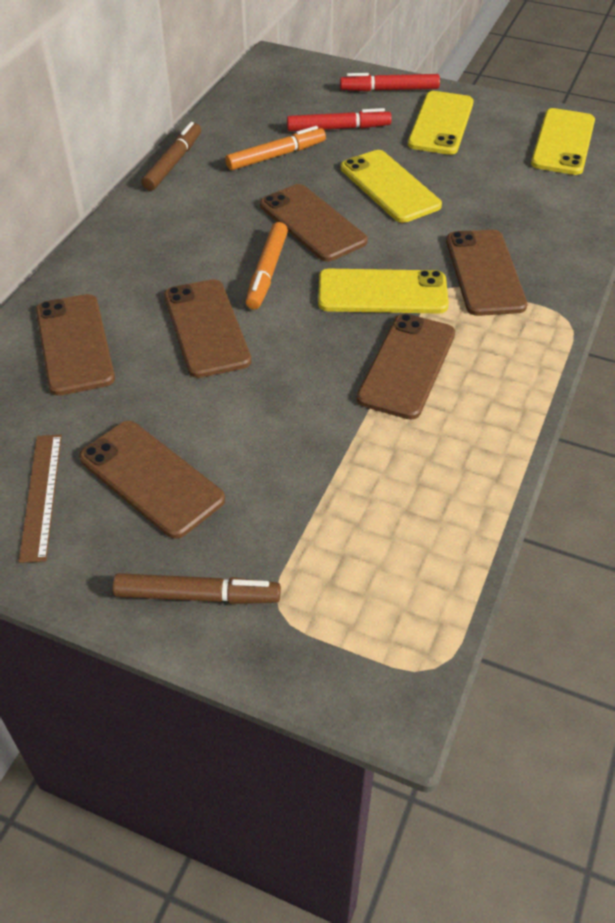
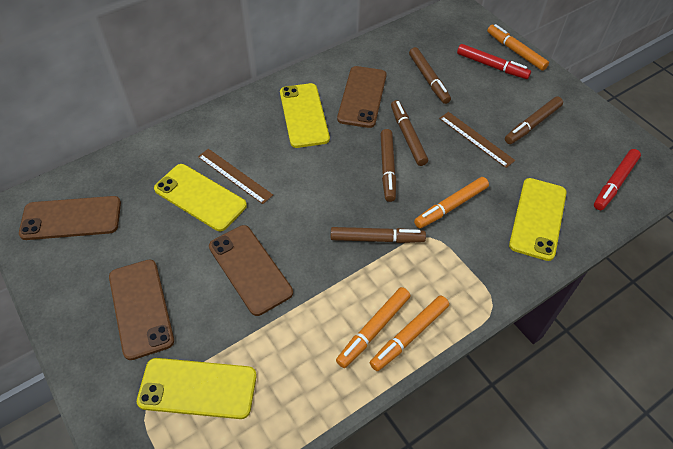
brown marker: [113,573,281,604] [141,122,201,191] = 2 -> [331,227,426,243] [380,129,396,202] [391,100,428,166] [409,47,451,104] [505,96,563,144] = 5
brown phone: [36,294,115,396] [79,421,225,539] [164,279,251,378] [260,184,368,262] [357,314,455,420] [446,230,527,316] = 6 -> [19,196,121,240] [109,259,174,360] [209,225,293,316] [337,66,387,128] = 4
brown ruler: [19,435,62,563] = 1 -> [198,149,273,204] [439,112,515,168] = 2
orange marker: [225,126,326,170] [246,222,288,309] = 2 -> [336,287,410,368] [369,295,449,371] [414,177,489,229] [487,24,549,71] = 4

